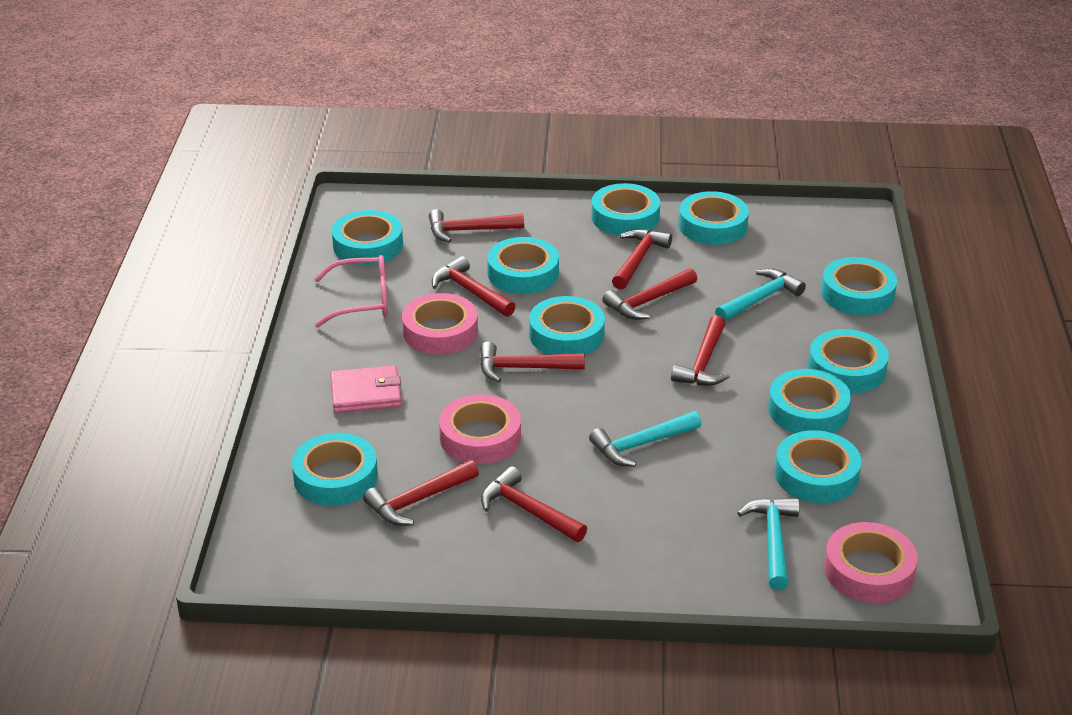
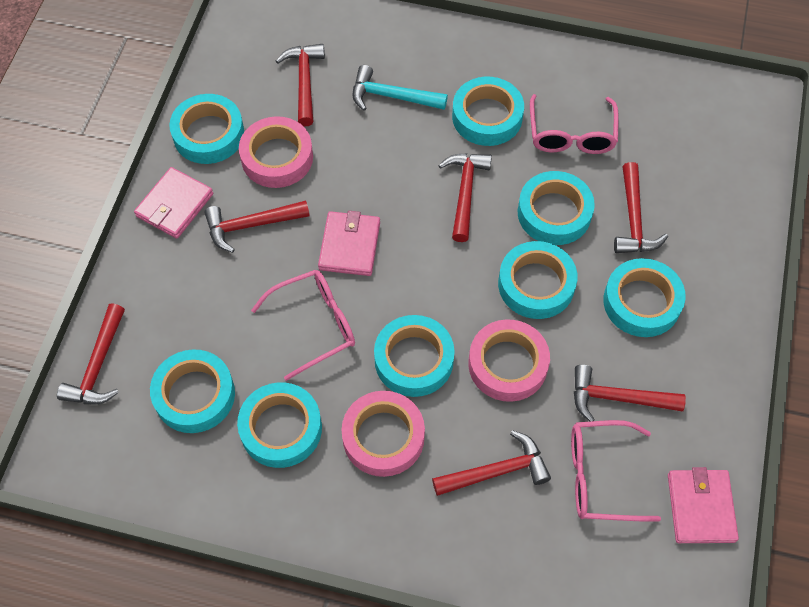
pink glasses: [314,255,388,327] = 1 -> [251,270,355,381] [530,94,619,154] [571,420,661,522] = 3
pink wallet: [330,365,402,413] = 1 -> [134,167,213,239] [318,211,380,276] [668,467,739,543] = 3
red hammer: [363,460,479,526] [429,209,524,243] [432,256,516,317] [480,342,585,383] [481,466,587,542] [602,268,697,320] [612,229,672,290] [671,315,730,386] = 8 -> [57,303,125,405] [204,200,310,253] [276,44,325,126] [432,430,551,496] [438,153,492,242] [574,365,686,422] [614,162,668,253] = 7
turquoise hammer: [589,411,701,467] [715,268,806,322] [737,498,800,590] = 3 -> [353,65,448,111] = 1
turquoise tape: [292,433,378,506] [332,210,403,265] [487,237,559,294] [529,296,605,355] [591,183,660,236] [679,191,749,245] [768,369,851,433] [775,430,861,503] [808,329,889,393] [821,257,897,316] = 10 -> [150,349,235,433] [169,94,244,164] [237,382,322,468] [374,315,455,397] [452,77,524,146] [498,241,578,319] [518,171,595,245] [603,258,686,337] = 8

